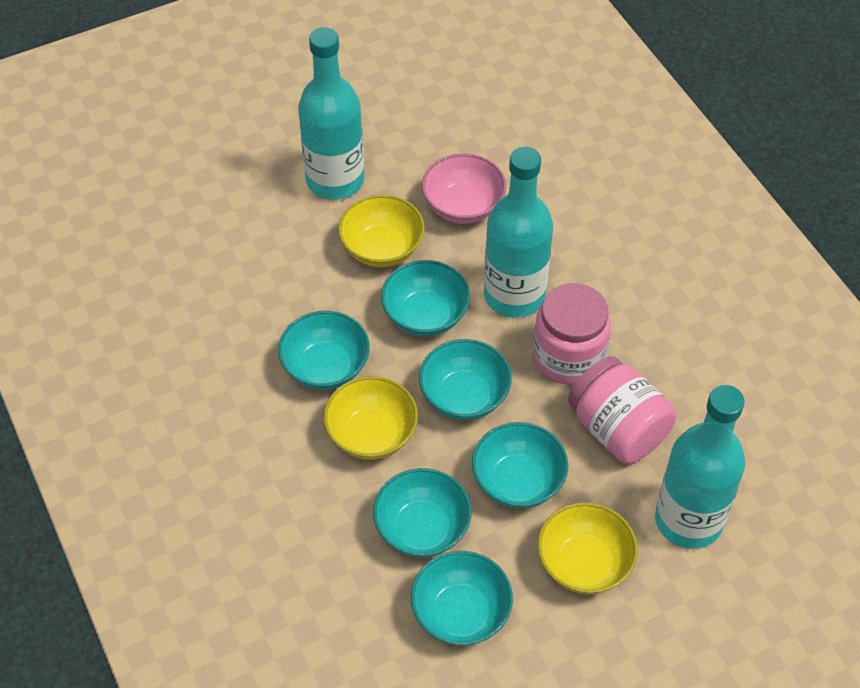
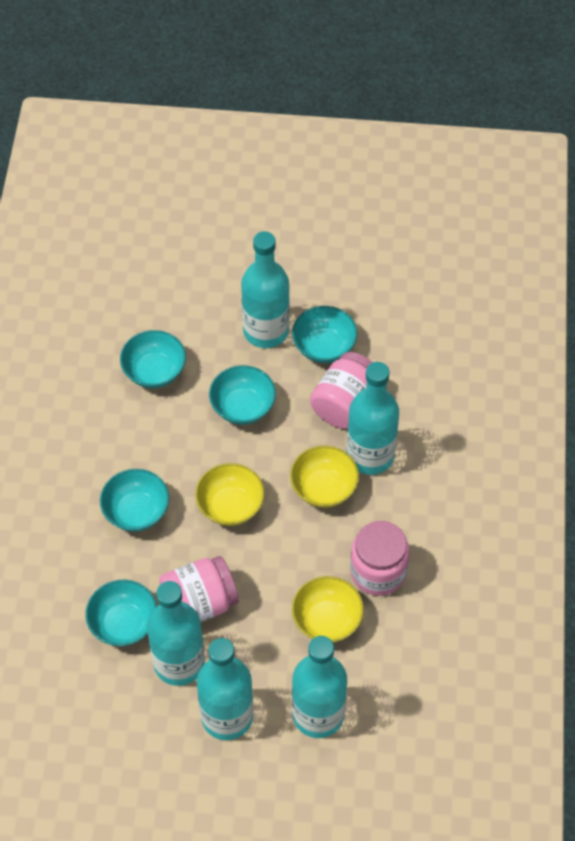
pink bowl: [422,153,506,224] = 1 -> none = 0
pink jar: [533,283,611,385] [568,356,677,464] = 2 -> [159,556,239,622] [310,352,373,429] [350,521,410,596] = 3
turquoise bottle: [298,27,364,199] [484,147,553,317] [655,385,745,549] = 3 -> [147,581,205,686] [197,638,254,740] [241,231,290,348] [292,636,347,738] [347,362,399,475] = 5
turquoise bowl: [278,311,370,390] [373,468,471,558] [381,260,470,337] [411,551,513,646] [419,339,512,420] [472,422,568,509] = 6 -> [85,580,157,646] [100,469,169,532] [120,330,186,388] [209,365,276,425] [292,306,357,363] = 5

